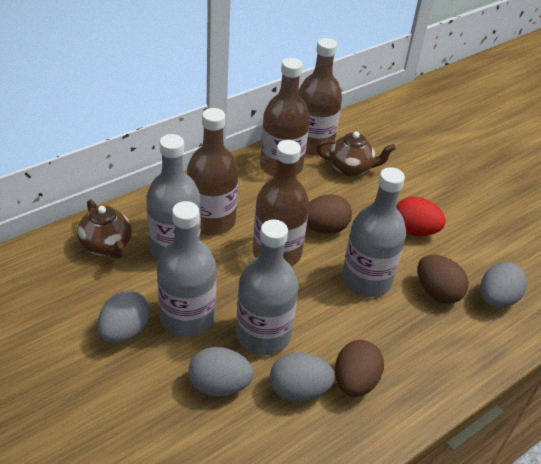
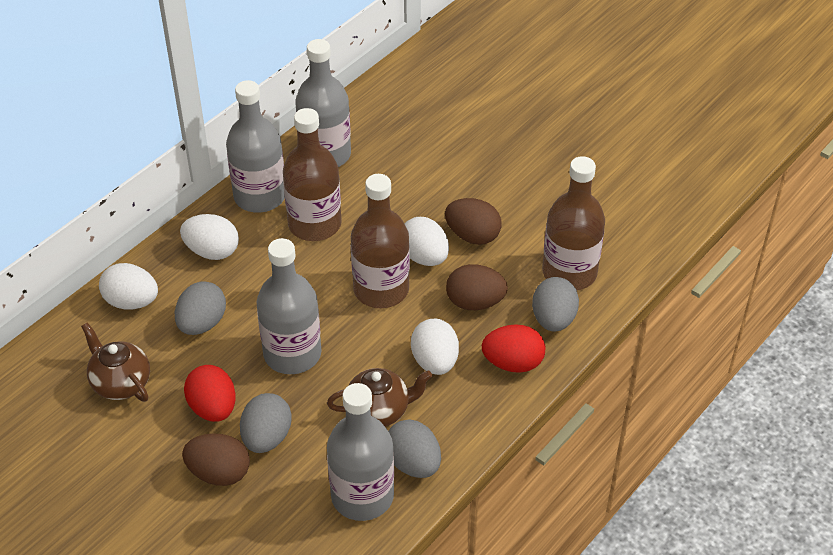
brown bottle: [187,108,238,235] [253,140,309,267] [260,58,310,177] [299,38,342,156] = 4 -> [283,108,342,241] [351,174,410,308] [542,156,605,290] = 3
red egg: [396,197,446,236] = 1 -> [184,365,236,422] [482,324,545,373] = 2
white egg: none = 0 -> [99,263,158,310] [180,214,239,260] [405,217,449,266] [411,319,459,375] = 4

